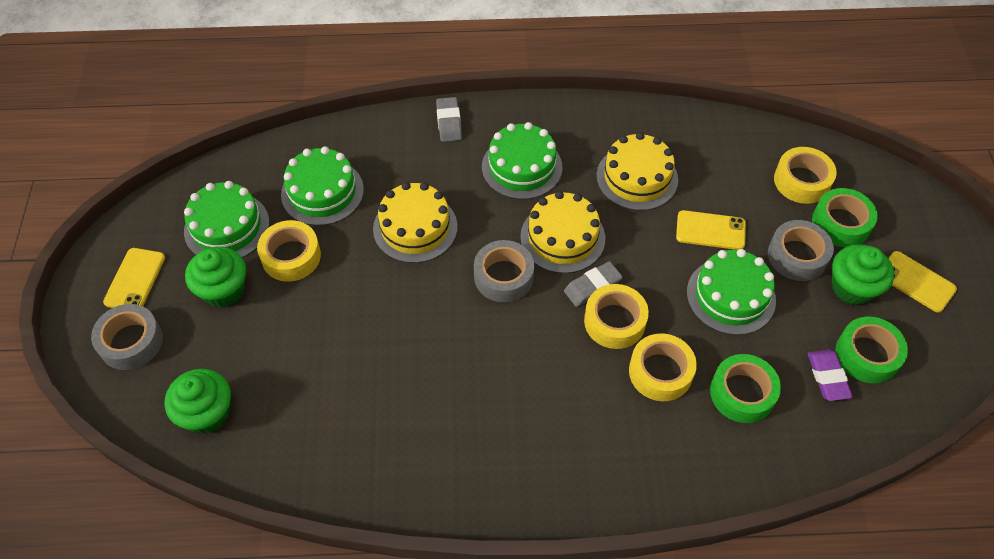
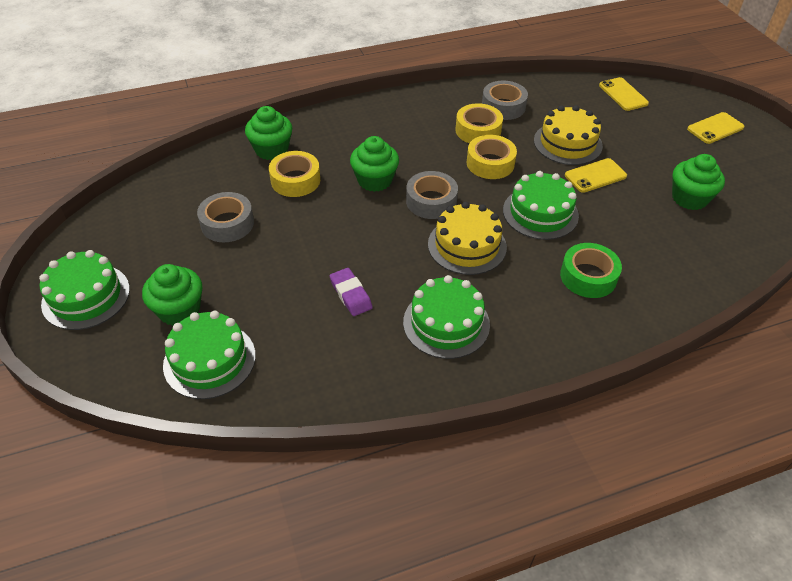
green cupcake: [164,369,231,434] [185,247,246,307] [832,244,894,305] = 3 -> [142,264,202,326] [245,106,292,160] [350,136,399,192] [672,154,725,210] = 4
green tape: [710,354,781,423] [812,188,878,247] [836,317,908,383] = 3 -> [560,243,622,298] = 1
grey eraser: [436,97,462,142] [564,261,622,307] = 2 -> none = 0
yellow cake: [373,182,457,263] [520,191,605,274] [596,132,678,211] = 3 -> [428,202,507,275] [534,105,603,165] = 2
yellow tape: [257,220,321,282] [584,284,649,349] [629,333,697,401] [774,147,837,204] = 4 -> [269,151,320,197] [456,103,503,143] [467,135,517,179] = 3

